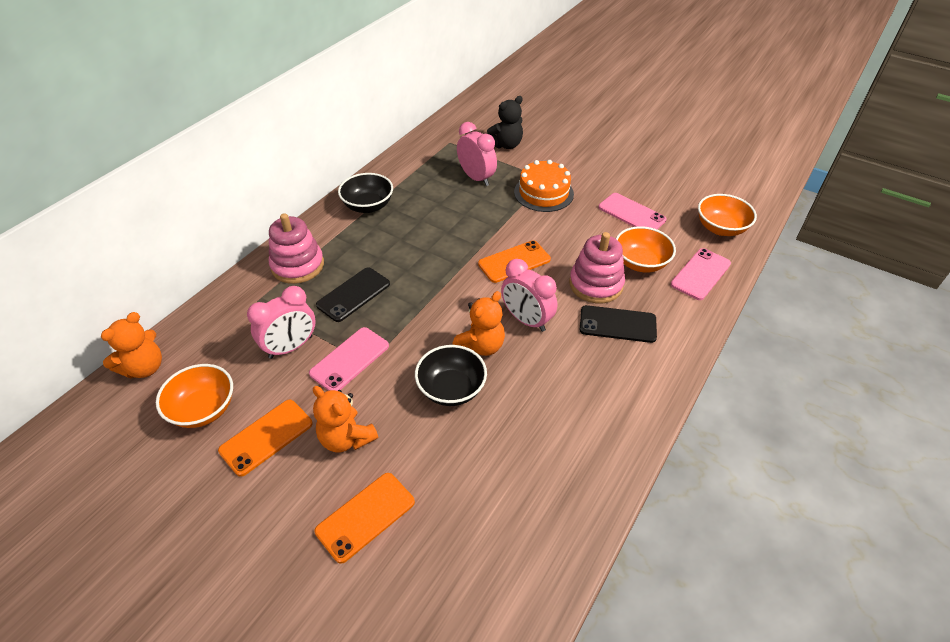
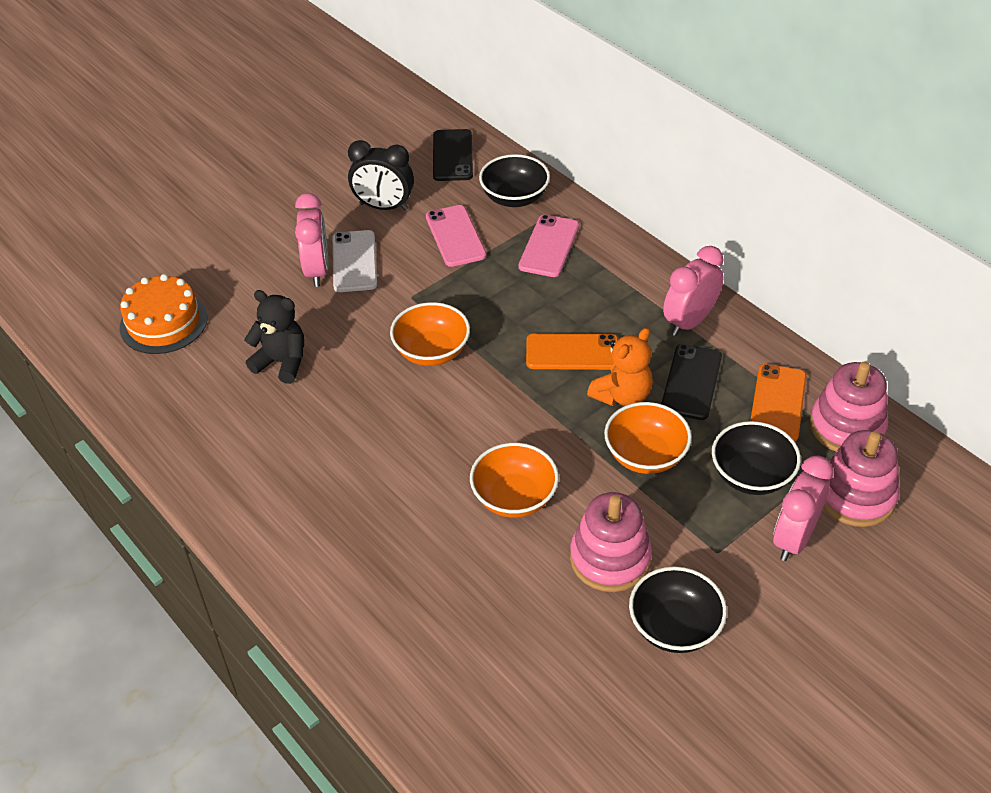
black bowl: [338,173,393,213] [415,345,487,406] = 2 -> [479,154,550,207] [629,566,727,653] [712,421,801,495] = 3
black clock: none = 0 -> [348,140,414,211] = 1
orange phone: [218,400,313,477] [315,473,415,564] [478,240,551,283] = 3 -> [526,334,618,370] [750,364,806,442] = 2
orange teddy bear: [101,312,162,379] [313,386,378,452] [452,291,505,356] = 3 -> [587,328,653,406] = 1
pink phone: [309,327,389,391] [599,193,666,229] [671,248,731,300] = 3 -> [426,205,486,267] [518,215,579,277] = 2
pink stacking toy: [269,213,324,284] [569,232,625,303] = 2 -> [570,492,652,592] [810,362,888,452] [823,430,900,527] = 3
white phone: none = 0 -> [333,230,377,292] = 1

